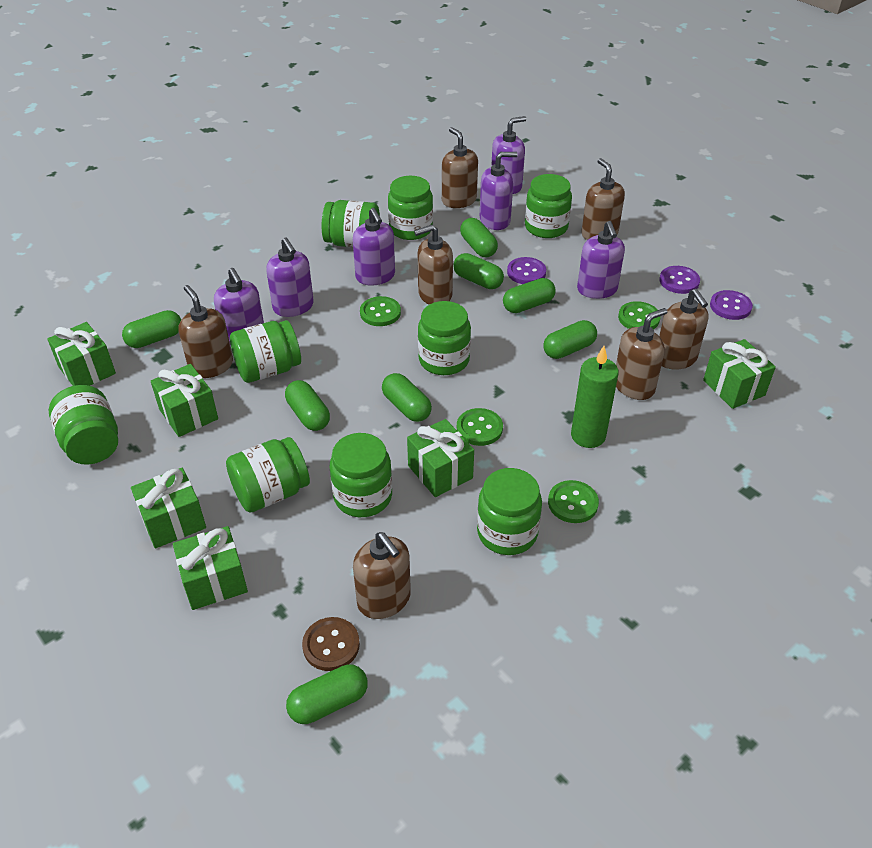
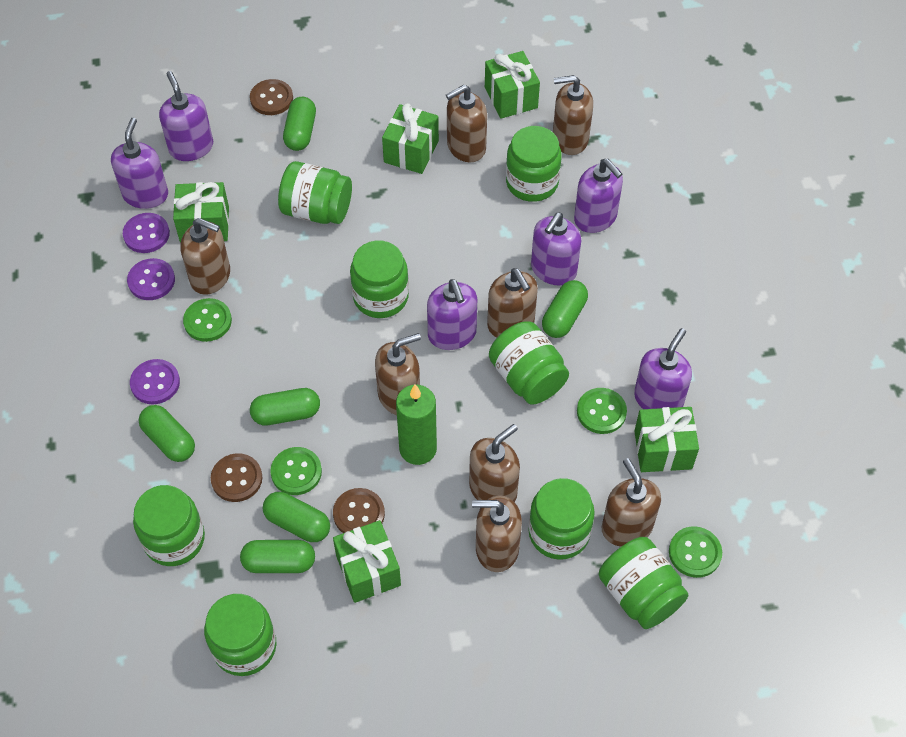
brown button: [302,617,360,671] = 1 -> [211,453,262,502] [250,79,293,115] [333,488,385,533] = 3
brown soap dispenser: [179,285,233,378] [353,532,411,619] [414,225,453,304] [442,127,478,208] [581,158,625,240] [616,308,667,400] [659,289,709,370] = 7 -> [180,218,230,295] [375,333,421,415] [446,85,487,162] [469,424,520,502] [472,495,522,572] [487,268,538,338] [553,75,593,155] [602,458,661,547] = 8
green capsule: [122,310,181,348] [285,380,330,431] [286,664,368,724] [382,373,432,422] [453,253,504,289] [460,218,498,258] [503,278,556,313] [543,320,597,359] = 8 -> [139,405,195,462] [240,540,315,573] [250,388,320,426] [263,492,330,542] [283,97,316,151] [542,280,588,338] = 6
green gift: [47,322,116,386] [131,468,206,548] [151,364,218,437] [173,526,248,610] [407,419,474,497] [703,339,776,409] = 6 -> [173,182,229,243] [333,520,401,603] [382,103,439,174] [485,51,540,119] [634,407,699,472] = 5
green jar: [49,385,118,465] [226,437,310,513] [230,320,301,383] [322,200,380,248] [330,433,392,517] [388,176,433,240] [418,301,471,375] [477,468,542,555] [525,174,572,238] = 9 -> [133,485,205,566] [204,594,277,676] [278,161,352,224] [350,241,409,318] [489,321,569,404] [506,126,562,202] [528,478,595,560] [599,537,689,629] = 8

